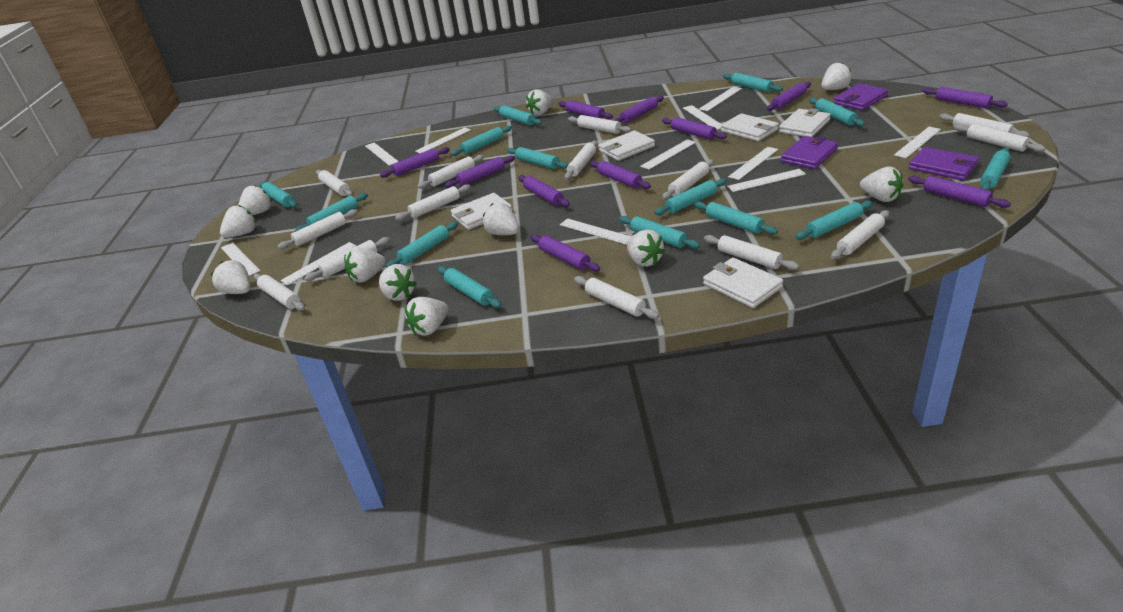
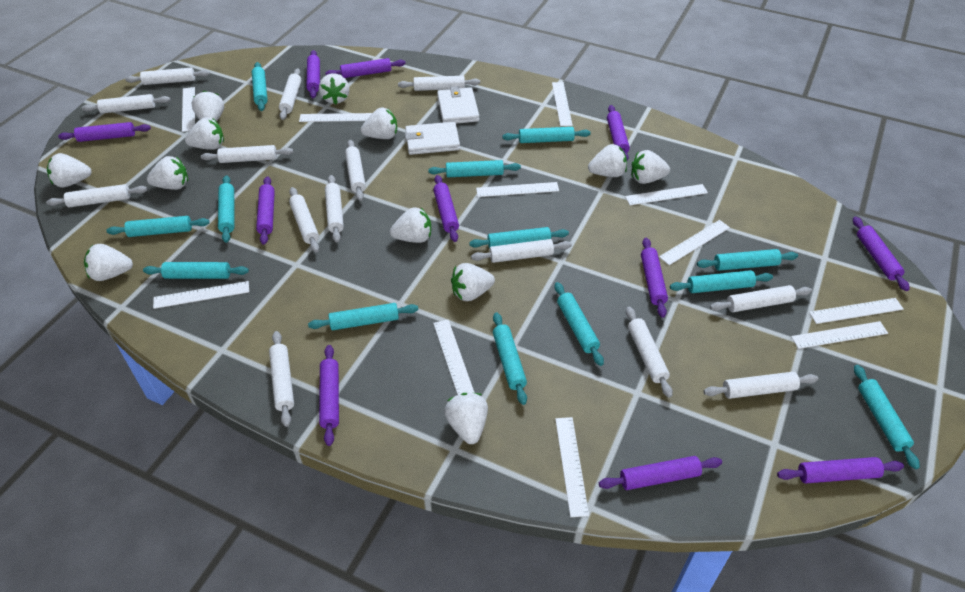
purple wallet: [781,136,838,169] [833,83,888,110] [909,147,979,180] = 3 -> none = 0
turquoise rolling pin: [259,182,297,208] [295,193,368,232] [386,222,458,268] [438,266,501,308] [451,126,512,156] [494,106,542,125] [507,147,568,169] [619,216,700,249] [654,179,727,215] [694,201,778,235] [723,73,783,92] [796,201,873,240] [809,98,865,127] [980,148,1010,191] = 14 -> [106,216,210,237] [143,262,249,279] [218,175,234,243] [252,62,268,111] [308,303,419,330] [428,160,521,177] [469,227,569,249] [493,312,527,405] [502,127,591,143] [554,282,604,366] [670,270,773,293] [697,249,798,271] [854,365,920,469] = 13
white strawberry: [211,260,251,294] [220,205,256,238] [238,185,272,215] [344,247,386,283] [379,264,417,301] [405,297,449,336] [483,203,519,235] [526,89,553,116] [627,230,665,267] [821,62,852,90] [860,166,903,202] = 11 -> [47,153,92,187] [84,244,133,281] [147,156,188,190] [185,118,224,150] [192,91,224,121] [319,73,349,104] [361,108,397,139] [390,207,431,243] [444,393,488,444] [451,263,495,301] [588,144,627,177] [632,150,670,184] = 12
white wallet: [451,193,513,230] [598,130,655,161] [703,257,783,308] [721,113,779,141] [779,108,831,137] = 5 -> [405,122,460,155] [437,86,479,124] = 2

